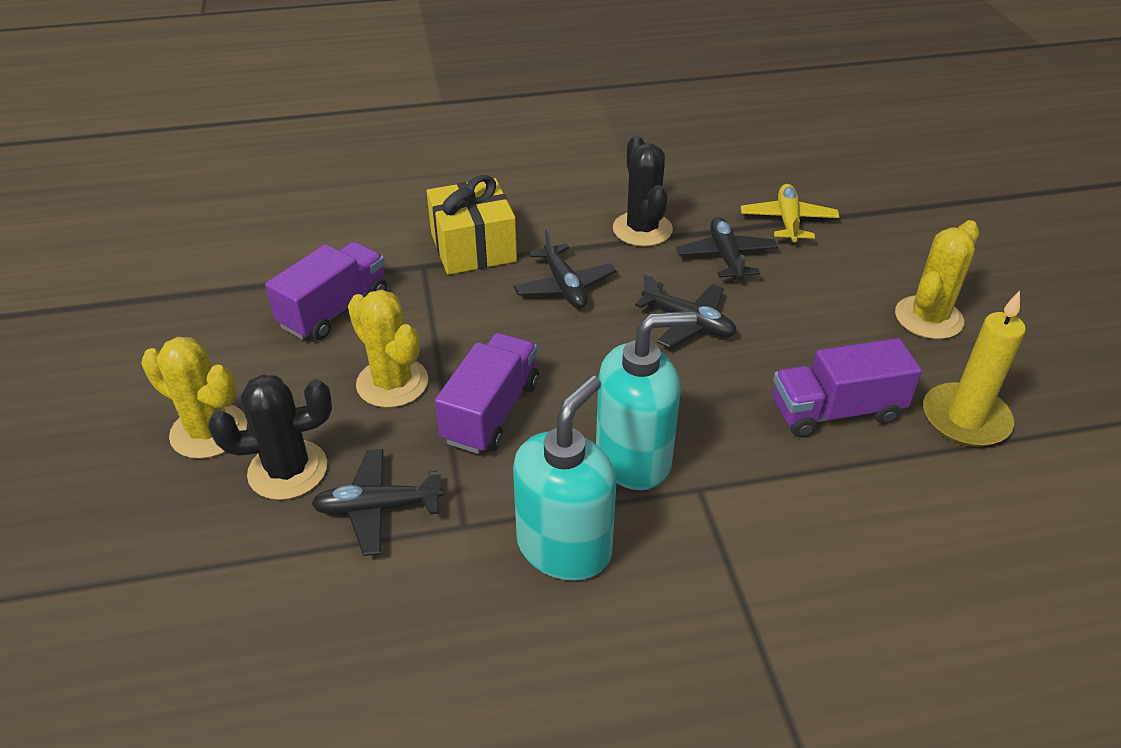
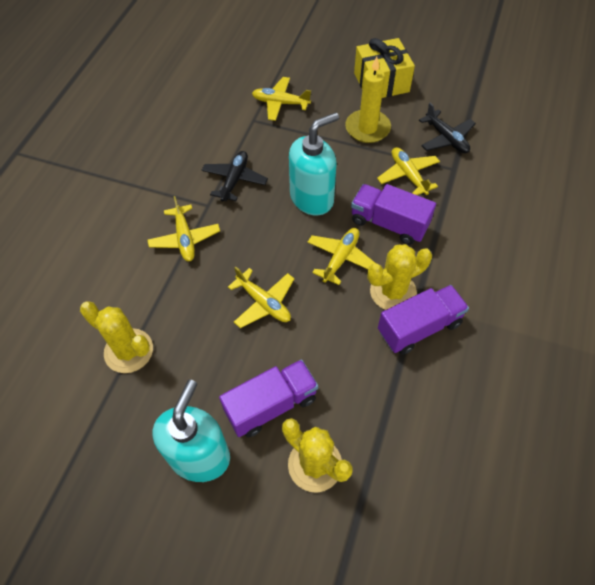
black cactus: [208,374,332,500] [613,135,673,247] = 2 -> none = 0
black plane: [311,449,444,556] [513,228,616,309] [635,273,737,348] [676,217,778,283] = 4 -> [202,151,268,202] [419,103,476,153] = 2
yellow plane: [741,184,839,244] = 1 -> [148,196,220,261] [228,266,295,328] [252,77,311,121] [307,228,376,285] [377,147,440,195] = 5

